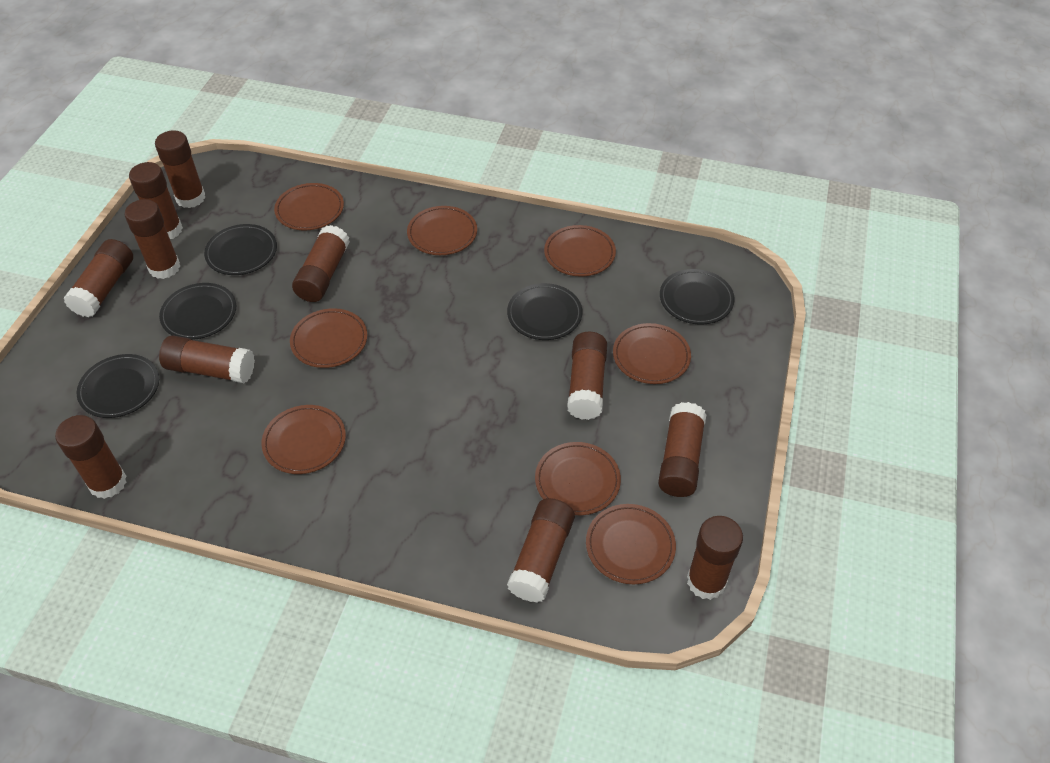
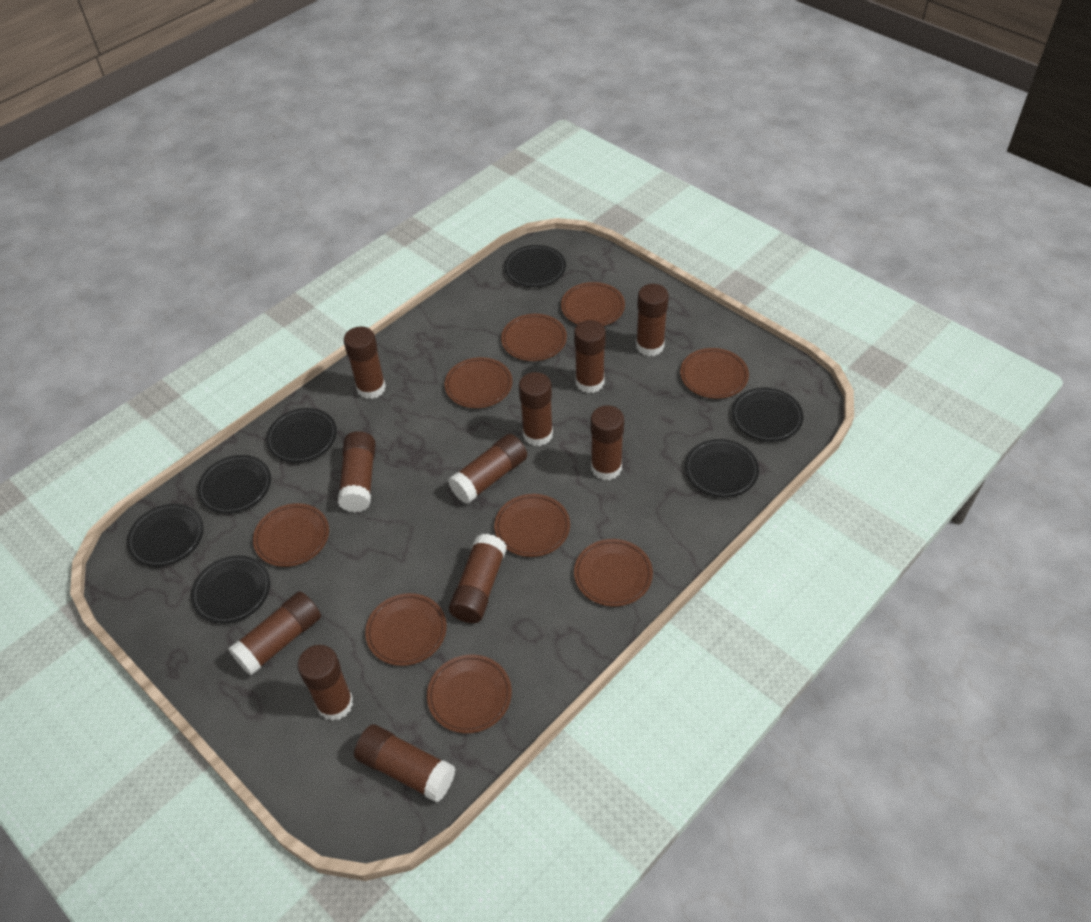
black plate: [77,354,159,418] [159,283,236,340] [204,224,277,275] [507,283,582,340] [660,269,735,325] = 5 -> [127,504,204,567] [191,555,270,624] [197,455,271,514] [266,408,337,463] [504,245,566,287] [685,439,759,498] [732,387,804,442] = 7
brown plate: [262,405,346,474] [274,183,344,231] [290,308,367,368] [407,206,477,255] [535,442,621,515] [544,225,616,277] [586,504,676,584] [613,323,691,384] = 8 -> [253,503,329,567] [365,593,447,666] [427,655,512,733] [444,357,513,408] [494,494,570,557] [501,314,567,361] [561,282,625,326] [574,539,653,607] [680,348,749,399] = 9

